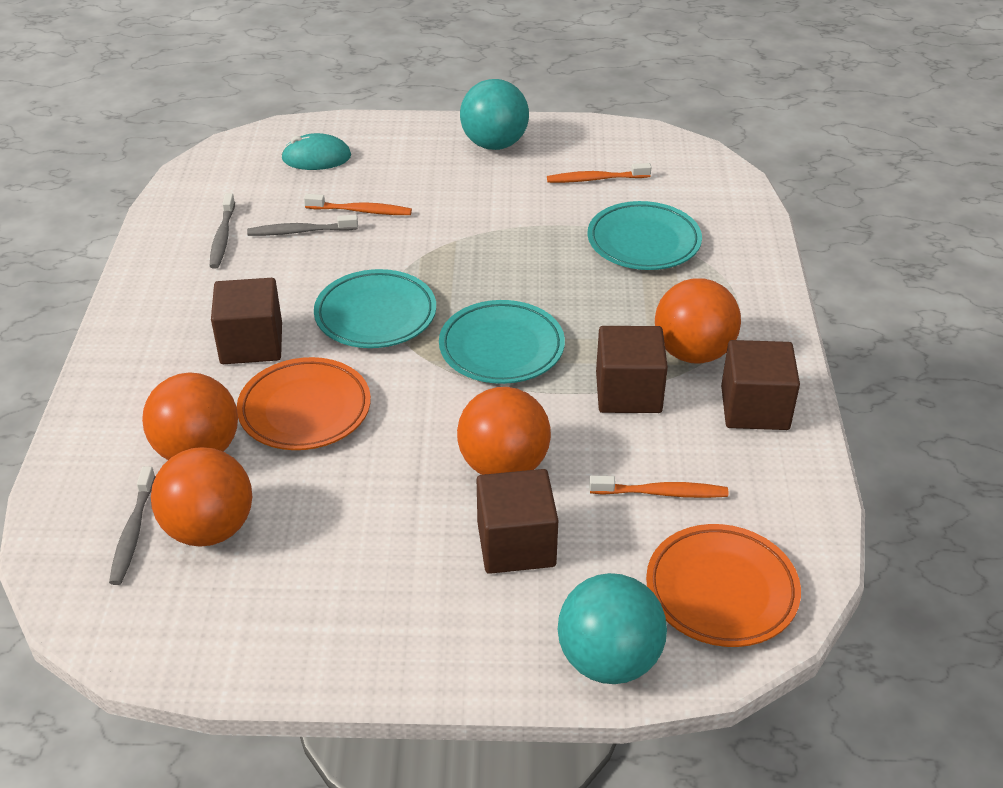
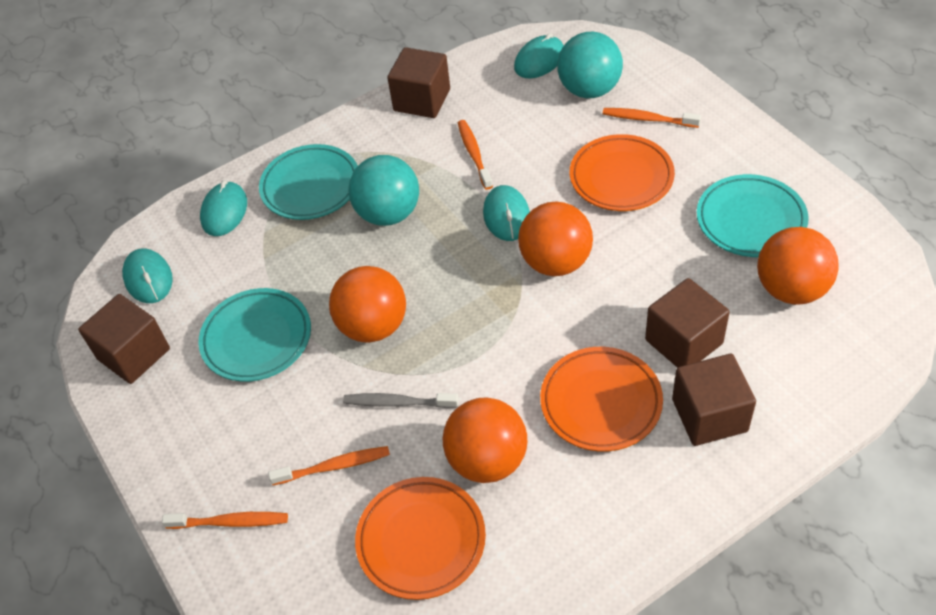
grey toothbrush: [109,466,156,585] [210,193,235,269] [247,215,358,236] = 3 -> [343,393,459,408] = 1
orange plate: [237,357,371,450] [646,524,801,647] = 2 -> [355,477,486,600] [540,347,663,451] [570,134,675,211] = 3
orange toothbrush: [304,194,412,215] [547,163,651,183] [589,475,728,498] = 3 -> [162,512,288,529] [268,446,390,485] [458,120,493,190] [603,108,701,128] = 4
turquoise mouse: [281,133,351,170] = 1 -> [122,248,173,303] [200,180,247,236] [483,185,530,241] [514,33,564,78] = 4

